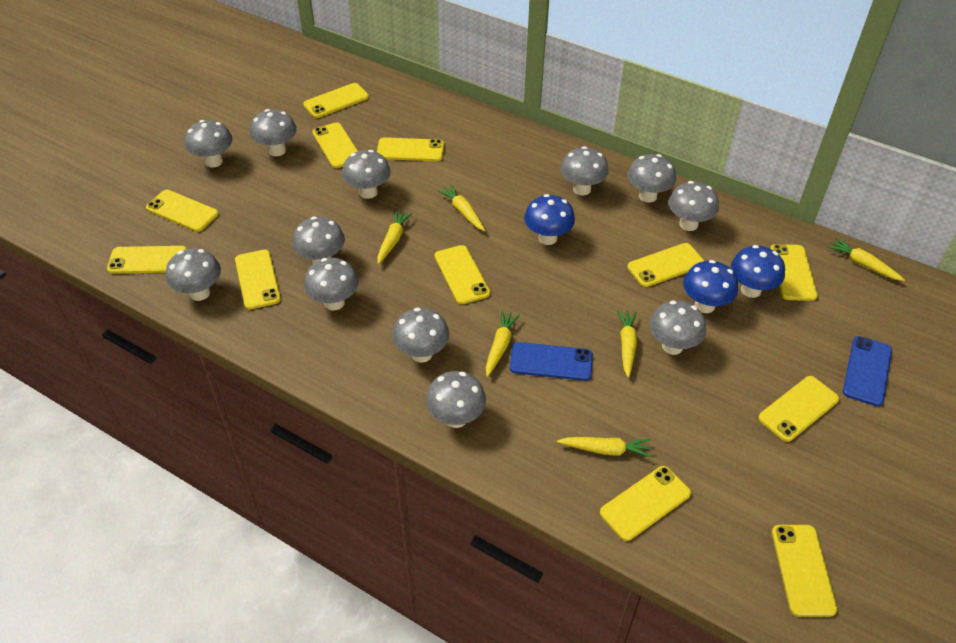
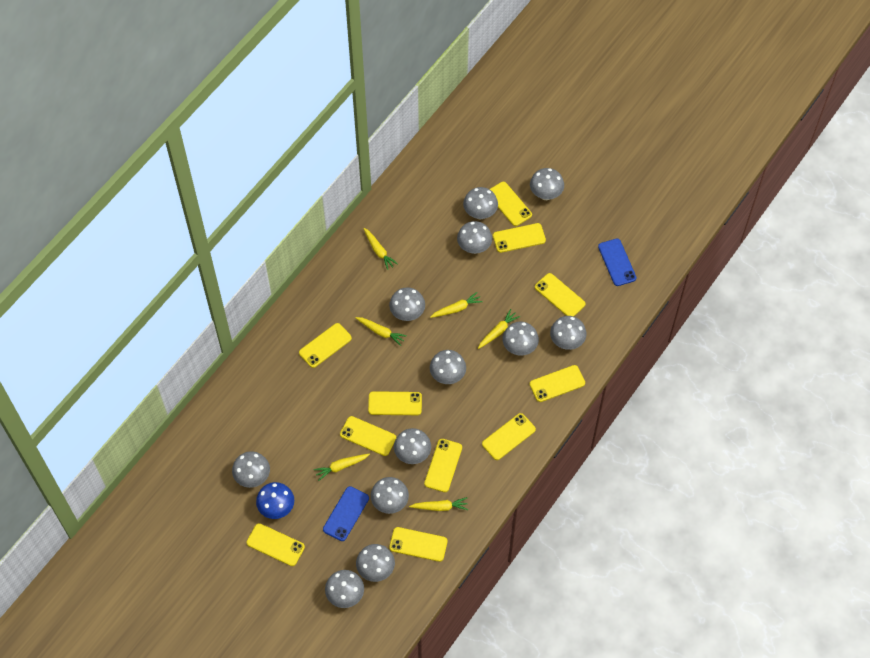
blue mushroom: [524,194,575,245] [683,260,738,313] [731,245,785,298] = 3 -> [256,482,294,519] = 1
yellow phone: [107,246,187,274] [146,190,219,232] [235,250,281,310] [303,83,369,118] [312,122,358,168] [377,137,444,161] [435,245,490,304] [600,466,691,541] [627,243,704,287] [759,376,839,442] [770,244,818,301] [772,525,837,617] = 12 -> [246,523,305,566] [299,323,352,368] [340,416,396,456] [368,391,422,415] [389,527,448,562] [424,439,462,492] [482,413,536,460] [490,182,532,226] [493,223,546,253] [530,365,585,402] [535,273,586,316] = 11

